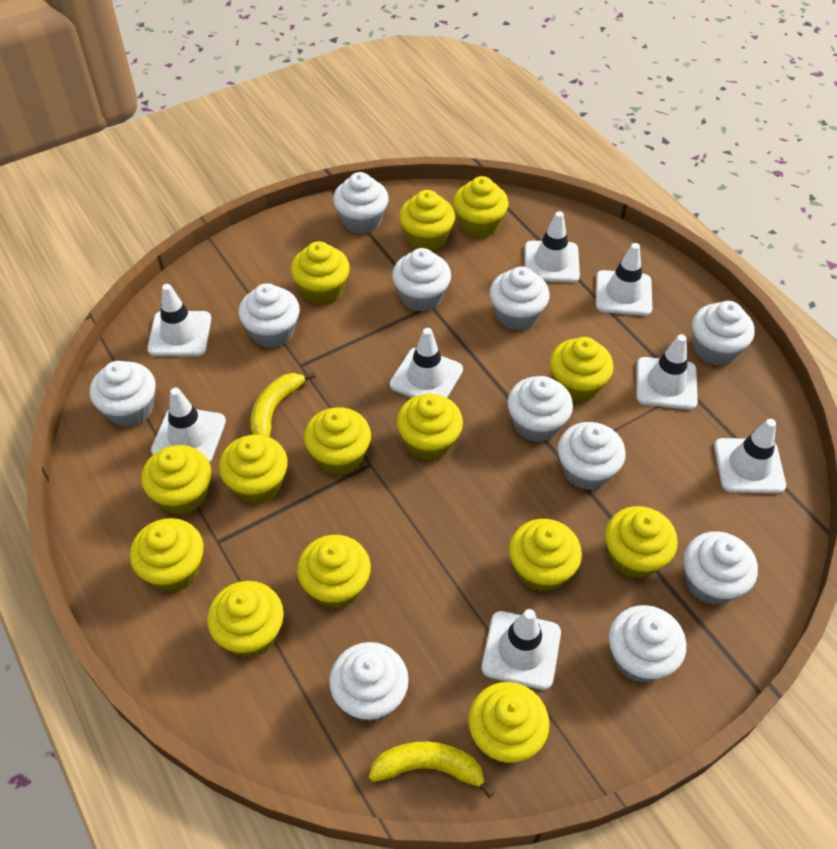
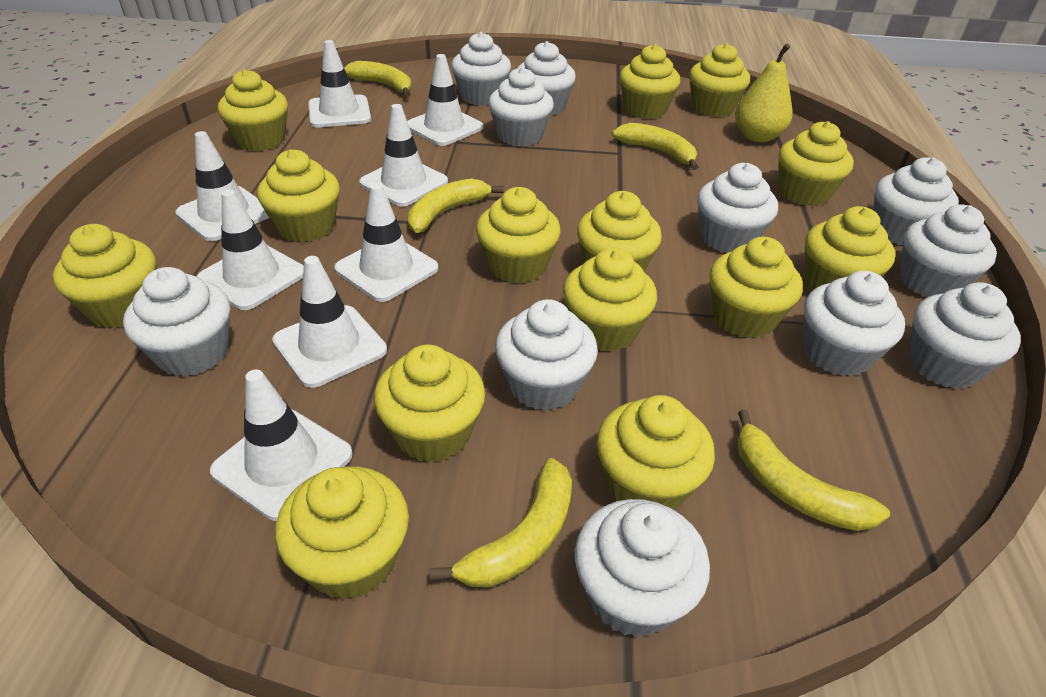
yellow banana: [250,372,316,437] [369,742,495,798] = 2 -> [344,61,411,97] [408,178,504,233] [430,458,572,587] [612,123,698,170] [737,410,890,531] = 5
yellow pear: none = 0 -> [735,43,793,142] = 1

